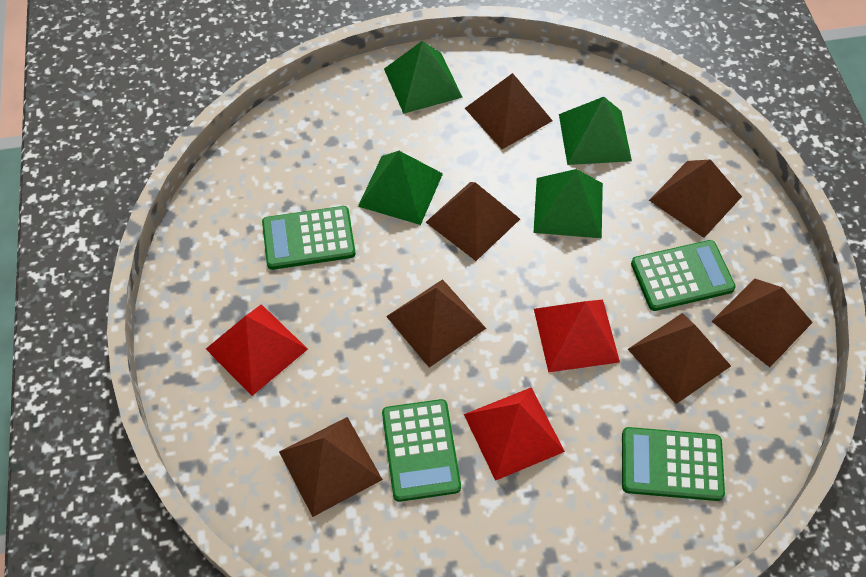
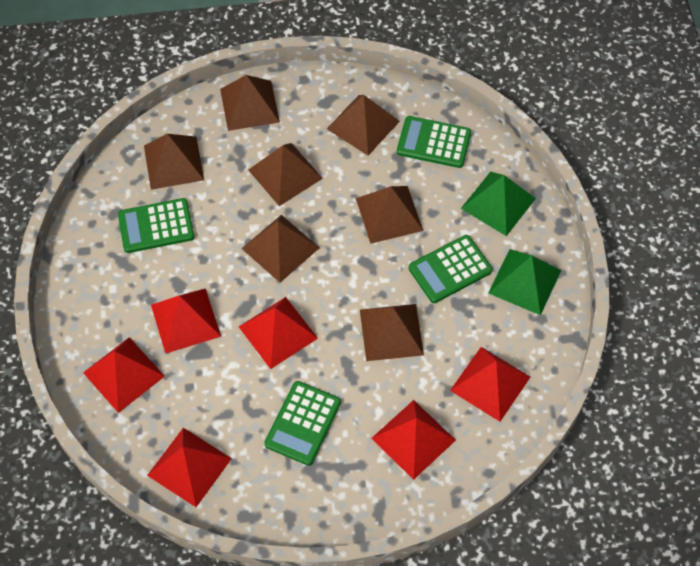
green pyramid: [358,151,443,225] [384,41,463,114] [533,169,603,238] [559,97,632,165] = 4 -> [461,171,536,236] [488,249,561,315] = 2
red pyramid: [206,304,308,396] [464,387,565,481] [534,299,620,373] = 3 -> [83,337,165,413] [147,428,232,507] [151,288,221,354] [239,297,318,369] [371,400,456,480] [450,347,530,422] = 6

